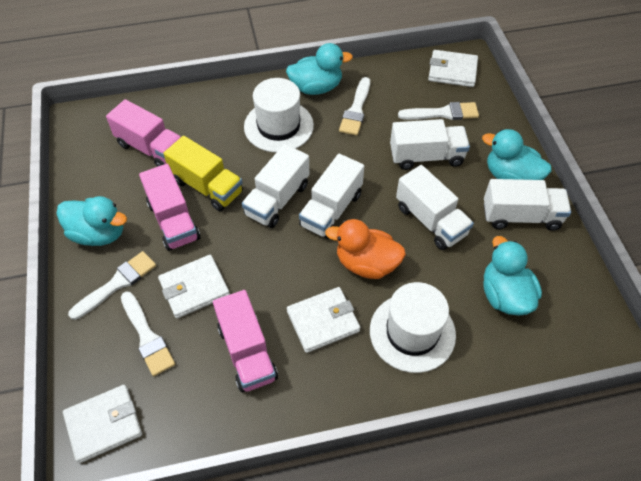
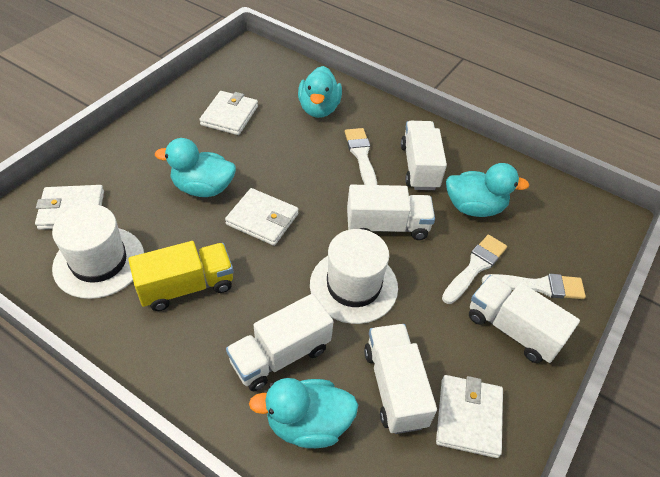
orange duck: [325,219,406,279] = 1 -> none = 0
pink truck: [106,99,181,167] [139,164,200,251] [213,290,278,392] = 3 -> none = 0
white brush: [68,251,156,320] [121,291,175,376] [339,77,370,136] [398,102,479,120] = 4 -> [345,128,377,185] [442,235,507,304] [482,274,586,299] = 3

